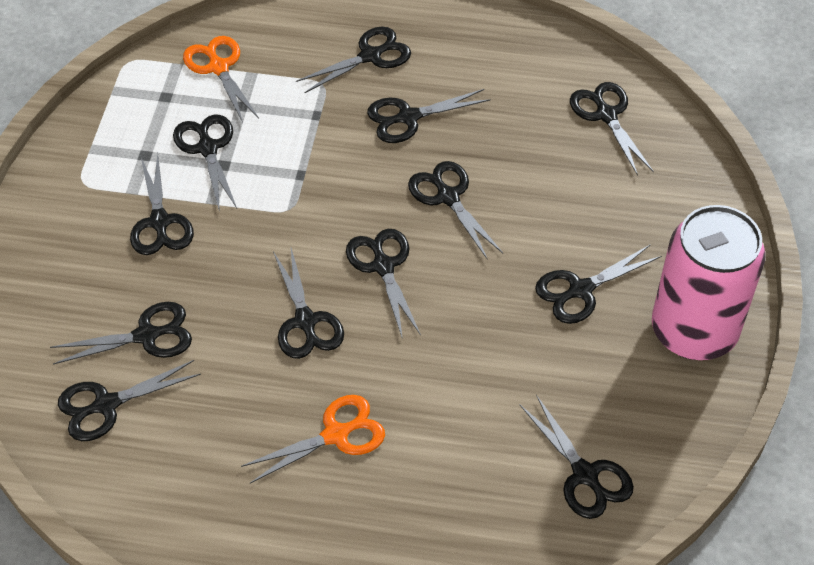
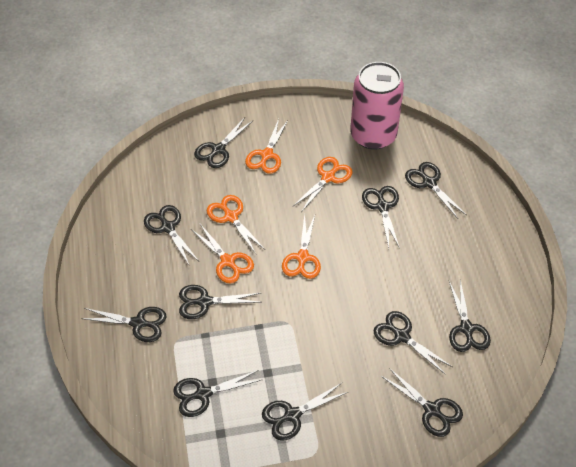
black scissors: [50,302,192,365] [58,360,201,441] [130,153,194,255] [173,114,237,212] [273,248,344,359] [296,26,411,93] [346,229,421,339] [367,89,491,143] [408,161,503,260] [520,395,634,519] [535,244,662,324] [570,82,654,176] = 12 -> [81,307,167,342] [144,205,199,265] [173,370,261,417] [179,285,260,319] [194,117,253,168] [262,383,348,441] [362,186,400,248] [373,311,452,375] [381,368,463,437] [405,162,466,219] [449,280,491,352] = 11
orange scissors: [183,36,259,122] [241,395,385,484] = 2 -> [191,224,254,284] [207,195,264,254] [245,119,288,174] [282,214,321,279] [293,157,353,212] = 5

